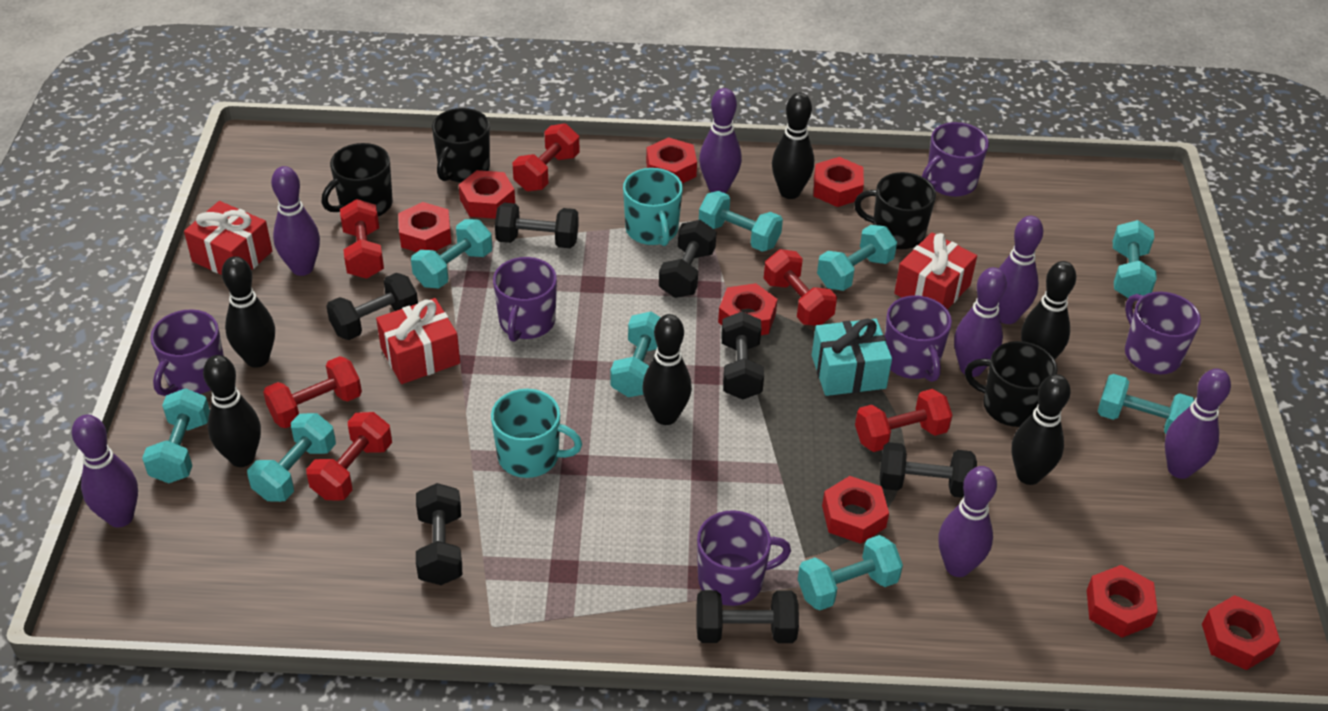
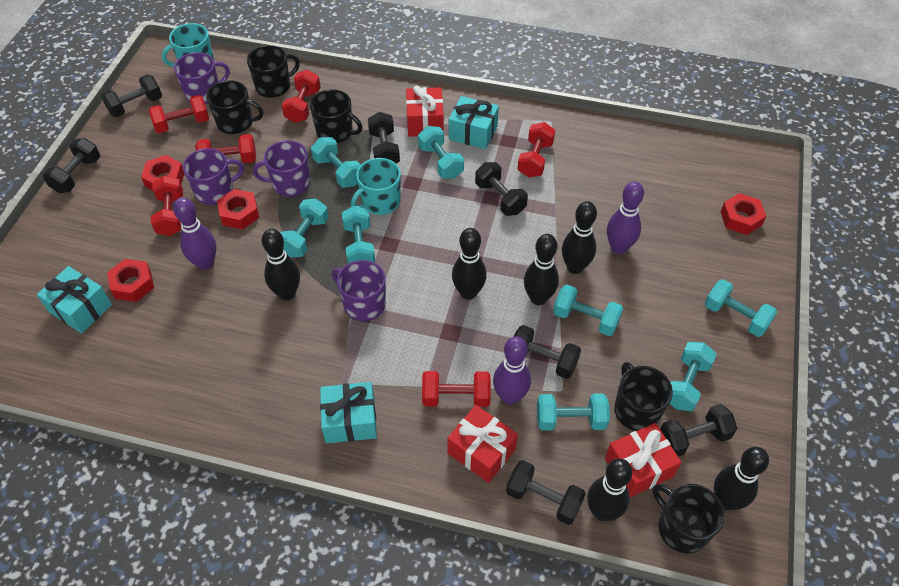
black mug: [322,143,393,217] [432,108,490,182] [854,172,936,249] [965,341,1058,427] = 4 -> [206,80,264,134] [247,45,300,98] [310,89,363,143] [614,362,673,431] [653,484,725,554] = 5
purple bowling pin: [72,414,138,528] [271,166,320,276] [699,88,742,193] [938,466,997,577] [954,267,1007,377] [999,216,1043,324] [1165,369,1231,479] = 7 -> [173,197,216,270] [493,336,531,405] [607,181,644,254] = 3
purple mug: [150,309,224,396] [493,257,557,342] [697,510,791,606] [885,295,952,382] [922,122,989,197] [1125,292,1201,374] = 6 -> [174,52,230,104] [183,148,244,205] [253,140,311,197] [332,260,386,321] = 4
red nut: [398,202,451,252] [459,170,515,219] [646,137,697,183] [718,283,778,335] [814,157,864,207] [822,476,889,544] [1087,565,1158,638] [1202,595,1280,670] = 8 -> [107,259,154,302] [141,155,184,191] [217,189,259,229] [720,193,766,235] = 4
turquoise dumbbell: [142,388,210,483] [247,413,336,502] [411,219,492,289] [611,312,661,397] [699,191,783,252] [798,535,903,611] [817,225,897,291] [1098,374,1195,434] [1113,220,1157,298] = 9 -> [281,198,329,257] [311,137,361,188] [342,206,375,264] [418,126,464,179] [537,394,610,431] [553,285,623,336] [669,342,717,411] [705,279,777,337] = 8
turquoise gift: [812,318,892,396] = 1 -> [37,266,112,333] [320,382,377,443] [449,96,499,149] = 3

